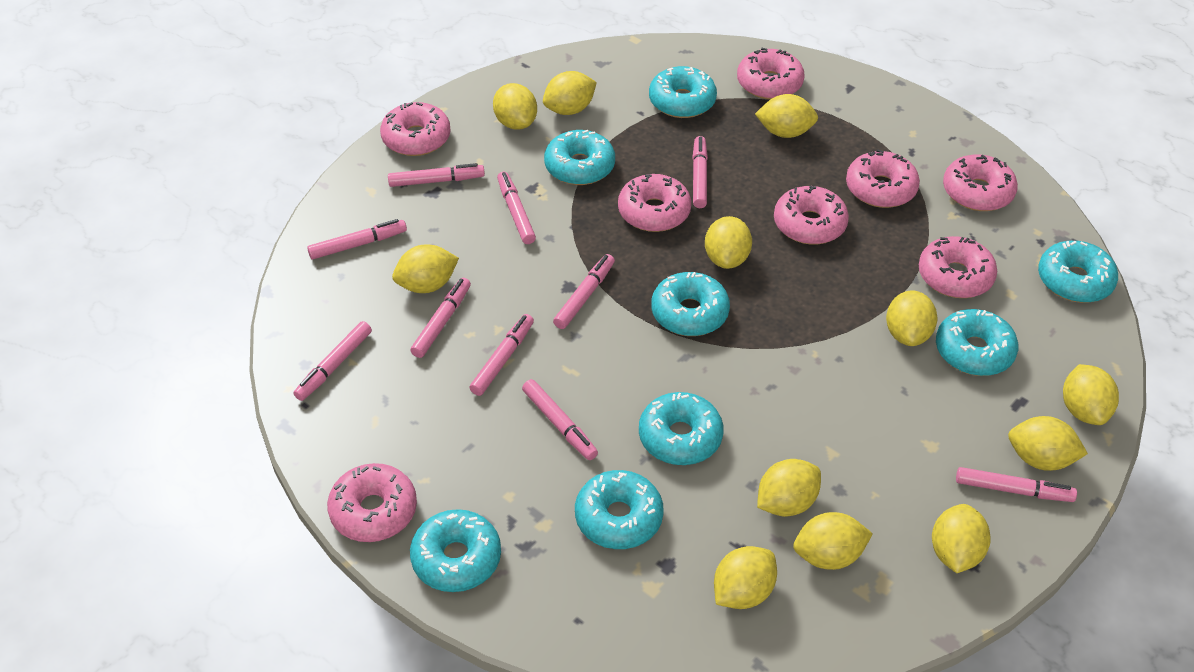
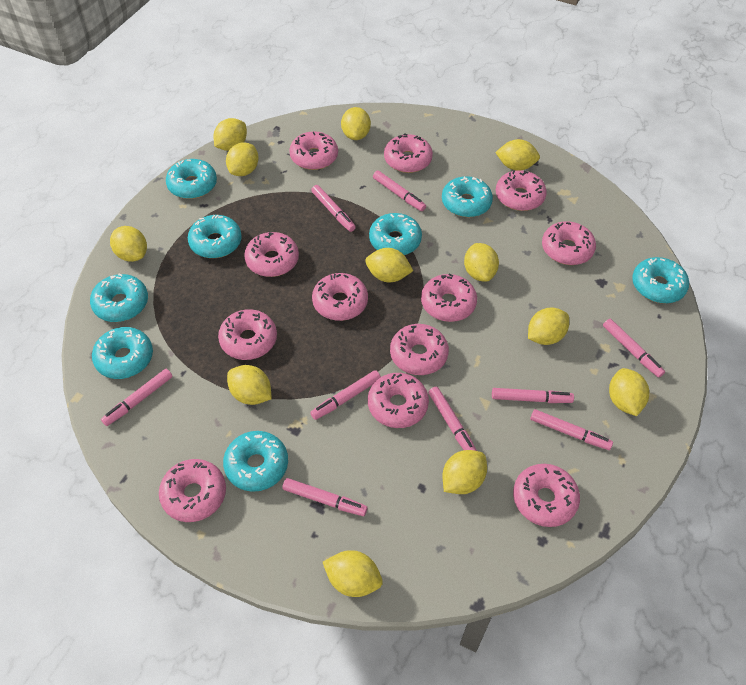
pink donut: [327,463,417,542] [380,102,451,156] [618,174,691,232] [737,48,805,100] [774,186,849,245] [846,150,920,208] [919,236,997,298] [943,154,1018,211] = 8 -> [159,459,226,522] [218,309,277,360] [244,232,299,277] [289,131,338,170] [312,273,368,321] [368,373,429,428] [384,133,433,173] [390,324,449,375] [421,273,477,322] [496,170,547,211] [513,464,580,527] [542,221,596,265] = 12
pink marker: [293,321,372,401] [307,219,407,259] [388,163,485,187] [410,278,471,358] [470,314,534,396] [497,172,536,244] [522,379,598,460] [553,254,615,329] [692,136,708,208] [956,467,1077,502] = 10 -> [101,369,173,426] [282,478,368,516] [310,370,381,420] [311,185,356,232] [373,171,426,211] [428,387,477,451] [492,388,574,403] [530,409,613,450] [603,319,665,378] = 9

